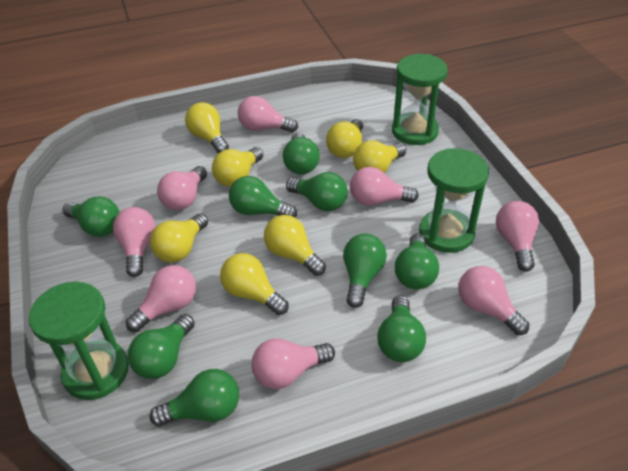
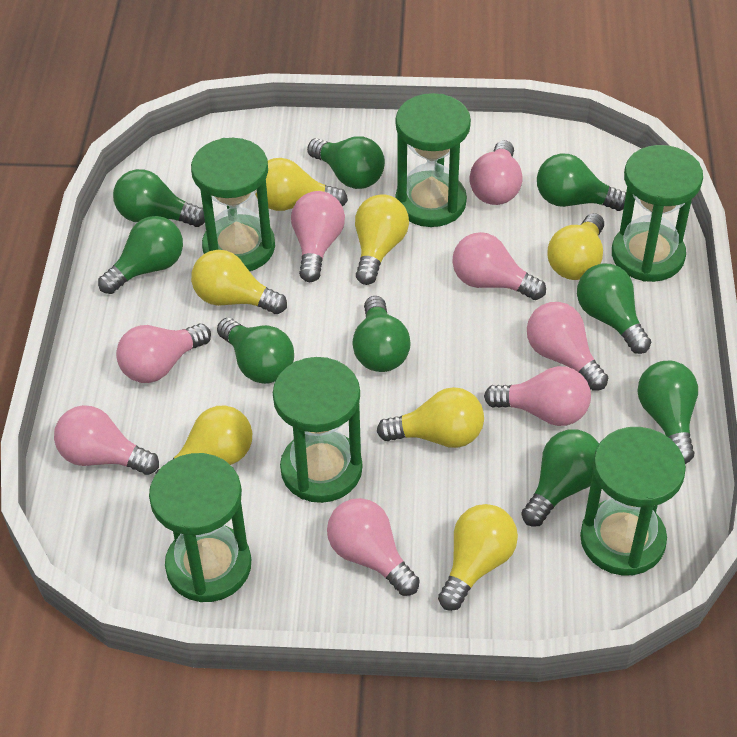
green hourglass: [29,282,129,400] [392,54,448,145] [419,148,489,253] = 3 -> [149,453,251,602] [191,138,275,271] [273,357,362,503] [395,93,471,227] [580,427,686,576] [612,145,703,282] = 6

